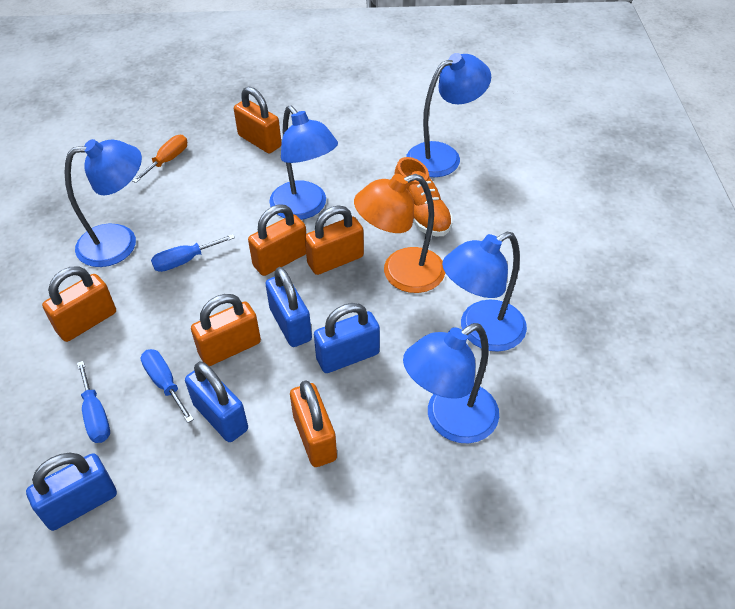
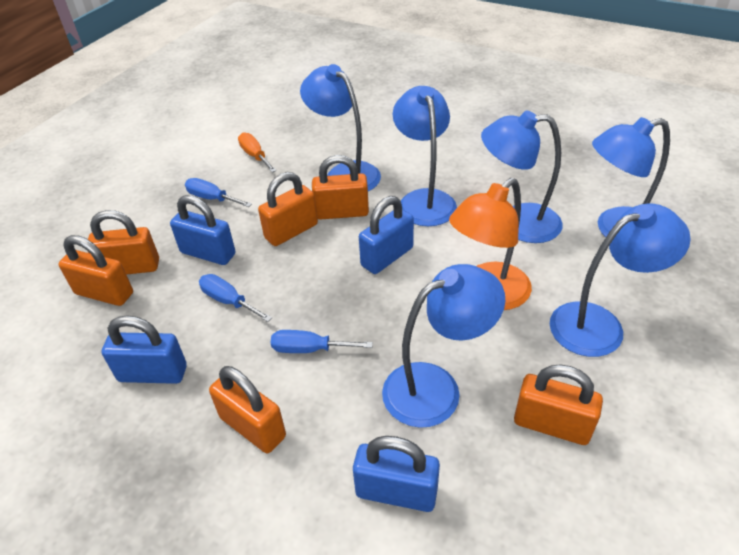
blue lamp: [65,139,142,267] [269,105,338,220] [403,323,499,443] [406,53,491,177] [442,232,527,352] = 5 -> [300,64,381,191] [382,264,505,428] [393,86,457,226] [481,110,563,243] [550,204,691,357] [592,117,670,237] = 6
orange shoe: [394,157,453,236] = 1 -> none = 0

